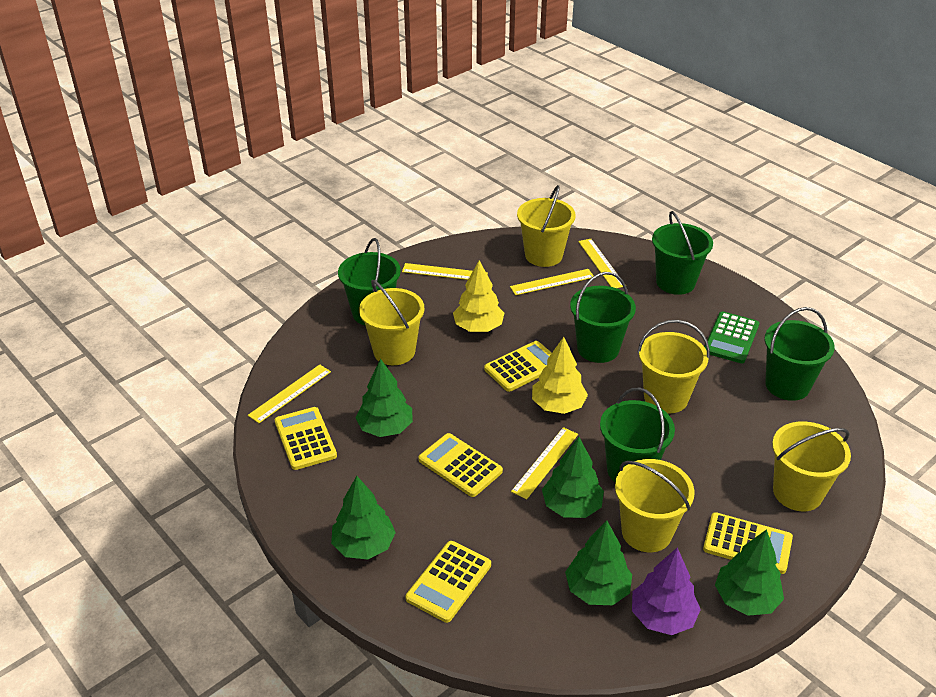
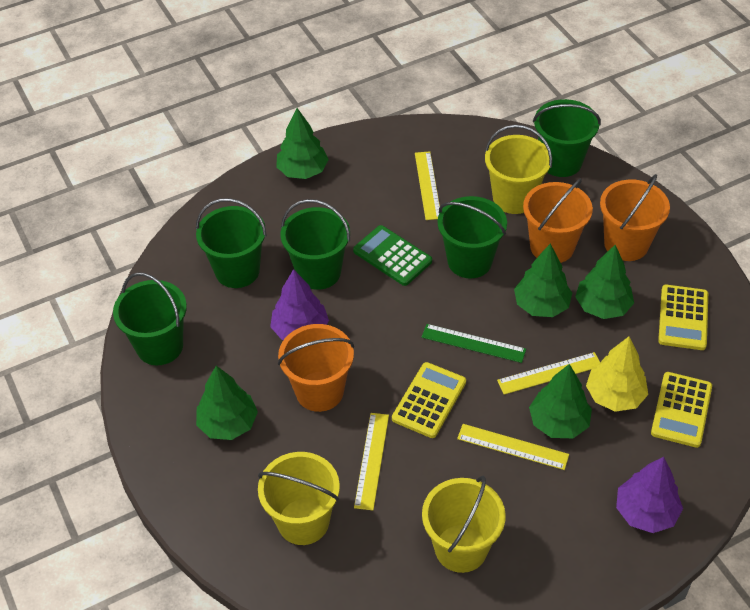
green ruler: none = 0 -> [422,324,526,363] = 1
orange bucket: none = 0 -> [278,324,354,412] [523,178,593,263] [600,174,670,261] = 3
purple tree: [632,547,701,635] = 1 -> [270,269,329,340] [616,457,683,533] = 2
yellow bucket: [359,280,424,365] [517,185,576,267] [615,459,695,552] [637,320,710,413] [772,421,851,511] = 5 -> [258,452,340,545] [422,476,506,573] [485,125,552,214] = 3
yellow calculator: [275,407,337,470] [405,541,491,623] [418,433,503,497] [484,341,552,392] [703,512,793,574] = 5 -> [392,362,466,438] [651,372,712,448] [658,285,708,350] = 3
yellow ruler: [248,364,331,423] [402,263,488,280] [510,269,594,295] [511,427,578,500] [578,239,623,288] = 5 -> [354,413,389,510] [415,151,440,220] [457,424,569,470] [497,352,600,395] = 4
yellow tree: [453,260,504,332] [532,337,588,414] = 2 -> [586,337,648,412] = 1

